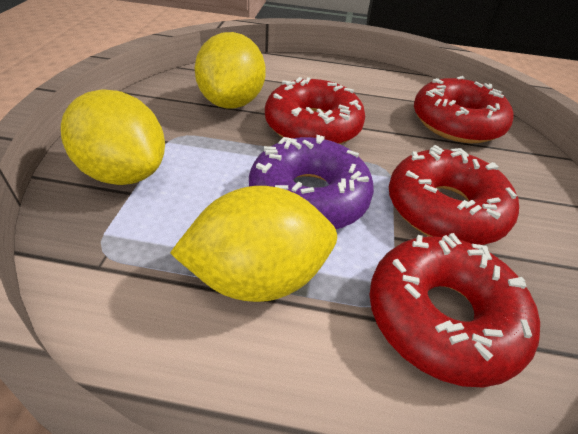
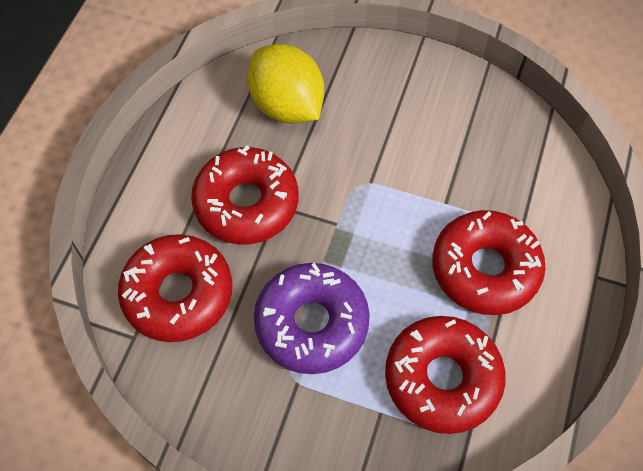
yellow lemon: [61,90,165,185] [170,186,337,302] [195,32,266,109] = 3 -> [247,44,324,123] = 1

